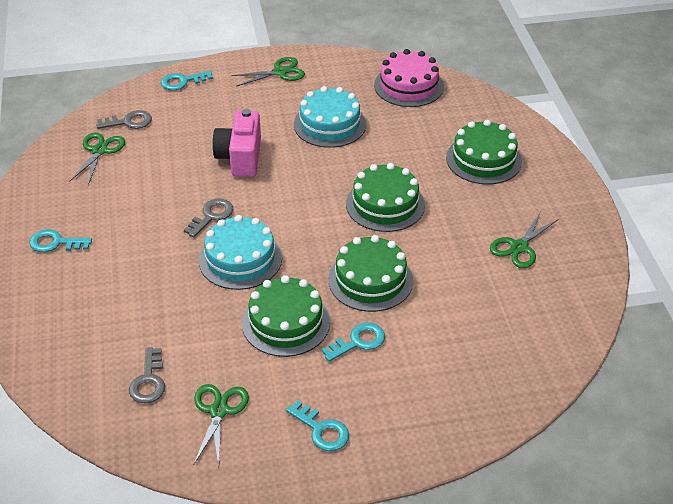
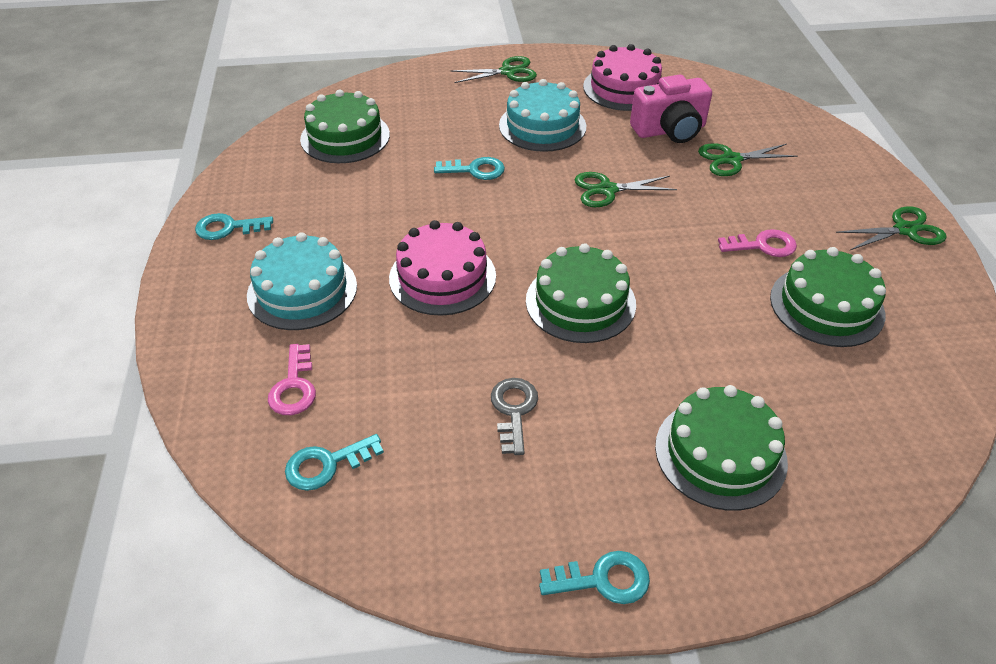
grey key: [96,110,152,129] [129,347,165,404] [184,199,234,238] = 3 -> [491,378,538,455] = 1
pink cake: [374,49,444,107] = 1 -> [389,220,496,316] [583,44,662,111] = 2
pink key: none = 0 -> [268,344,316,415] [718,229,797,257] = 2

